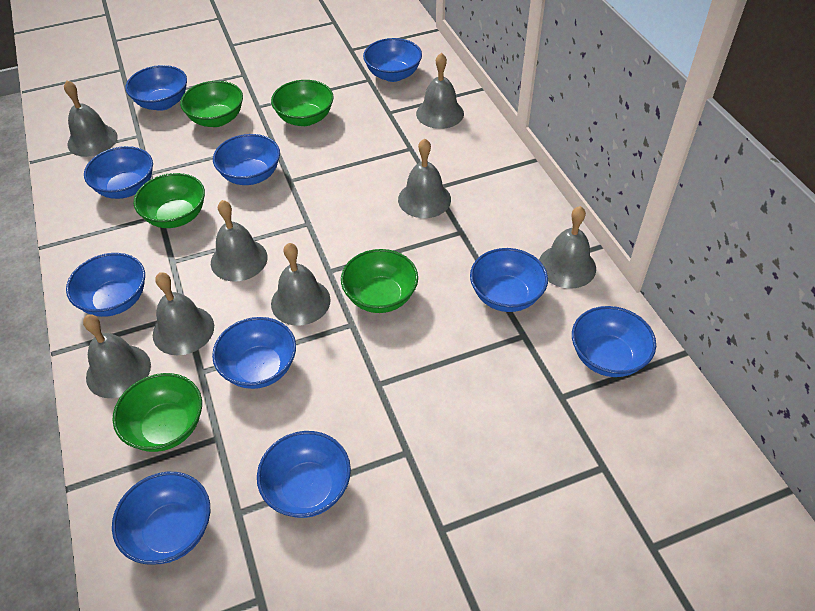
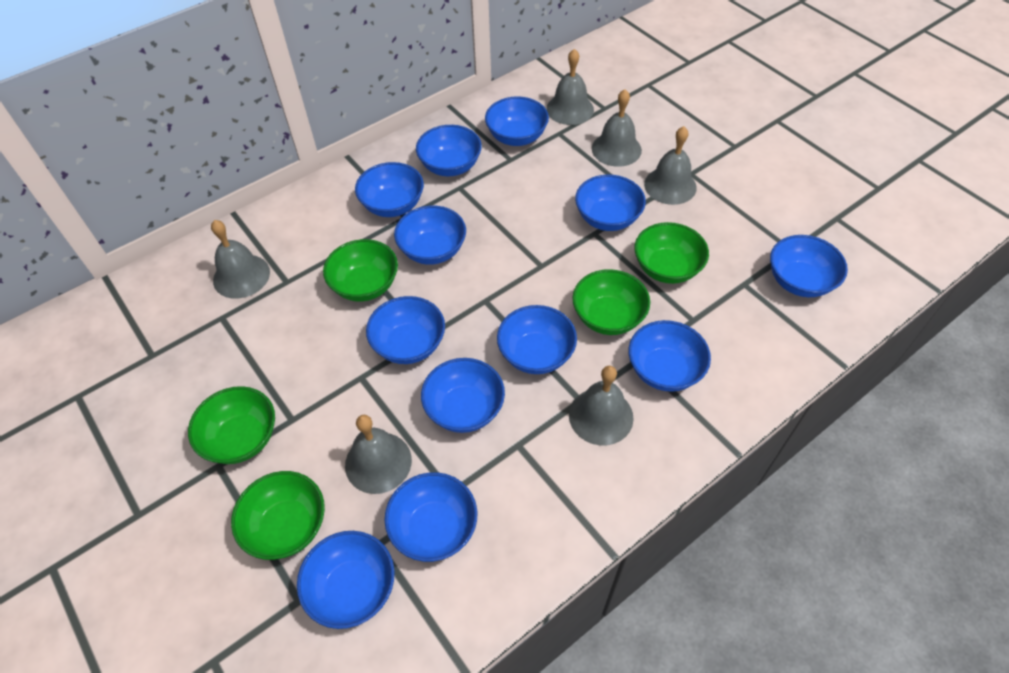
blue bowl: [66,253,145,317] [84,146,153,199] [112,472,210,565] [125,65,187,111] [212,317,296,389] [213,134,280,185] [257,431,351,518] [363,38,422,82] [470,248,548,312] [572,306,656,377] = 10 -> [297,531,395,629] [355,162,424,217] [366,296,445,364] [384,472,477,562] [394,206,466,265] [416,125,482,176] [421,358,505,433] [485,96,549,146] [497,305,577,374] [575,174,646,231] [629,320,711,392] [770,235,848,297] = 12
grey bell: [64,80,118,157] [83,314,151,398] [153,272,214,355] [211,200,267,282] [271,243,331,325] [398,138,451,218] [416,53,464,129] [539,206,596,289] = 8 -> [211,220,270,299] [345,415,412,494] [546,49,594,125] [569,366,634,445] [592,89,642,167] [644,126,697,205] = 6

